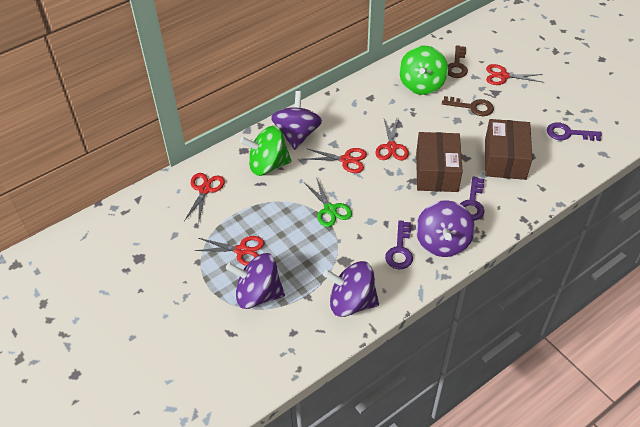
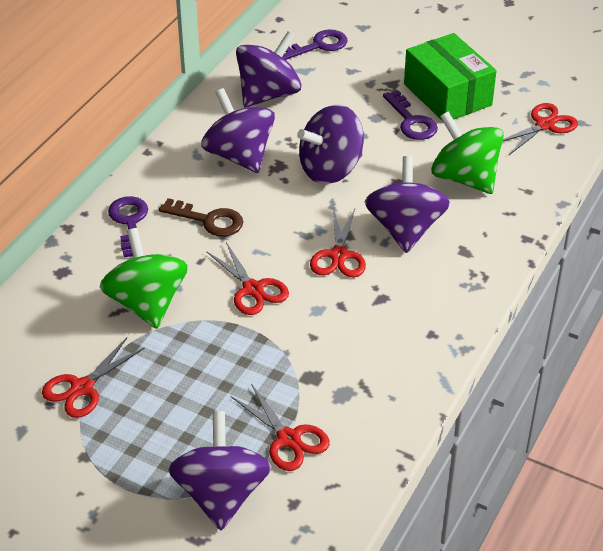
brown box: [416,132,463,192] [485,119,532,180] = 2 -> none = 0
brown key: [442,96,494,116] [448,45,468,78] = 2 -> [159,198,243,237] = 1
green box: none = 0 -> [404,33,497,120] = 1
green scissors: [304,177,352,227] = 1 -> none = 0
purple spinning top: [226,253,285,309] [271,91,322,150] [323,261,379,317] [416,200,475,257] = 4 -> [168,411,272,530] [201,88,275,173] [236,31,302,107] [297,105,364,184] [365,156,450,253] = 5

